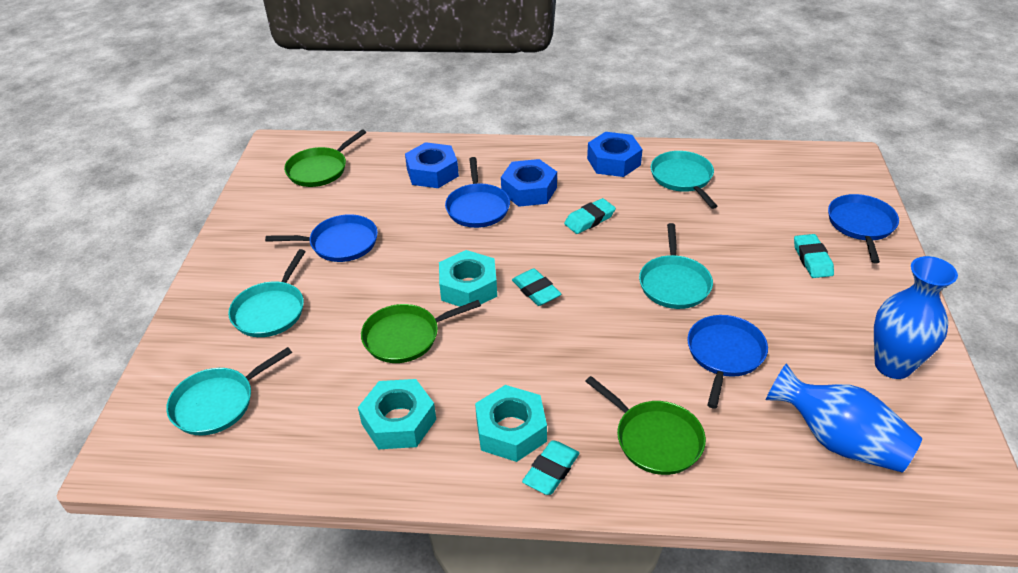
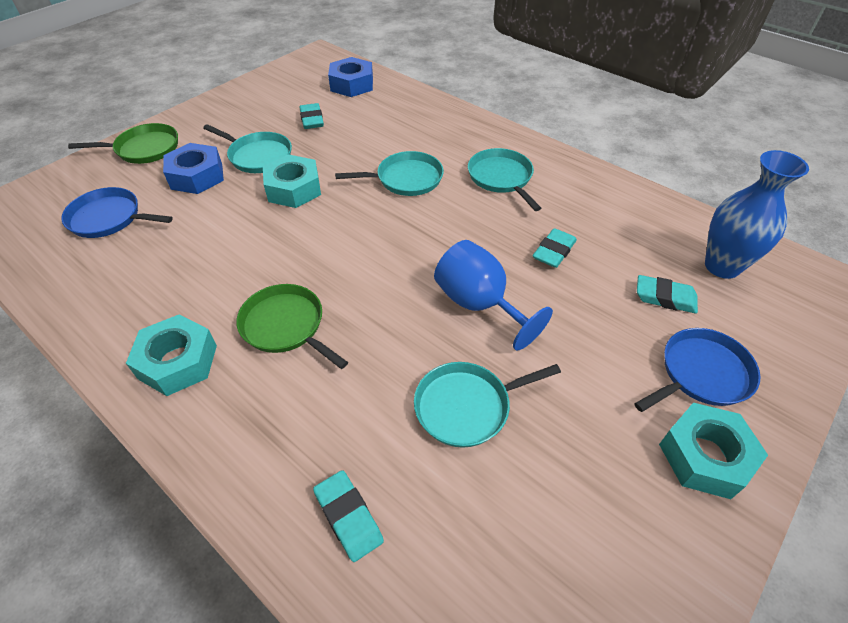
blue goblet: none = 0 -> [434,240,553,351] = 1
blue nut: [405,142,459,188] [501,159,557,207] [587,132,642,177] = 3 -> [163,143,224,194] [328,57,373,97] = 2
blue pan: [265,214,378,262] [445,157,510,228] [687,315,768,409] [828,194,899,263] = 4 -> [61,187,173,238] [634,328,761,412] = 2
blue vase: [766,363,922,473] [874,256,958,379] = 2 -> [705,150,809,279] = 1
green pan: [284,130,366,187] [361,300,481,363] [585,376,706,475] = 3 -> [68,123,178,164] [236,284,348,369] = 2

